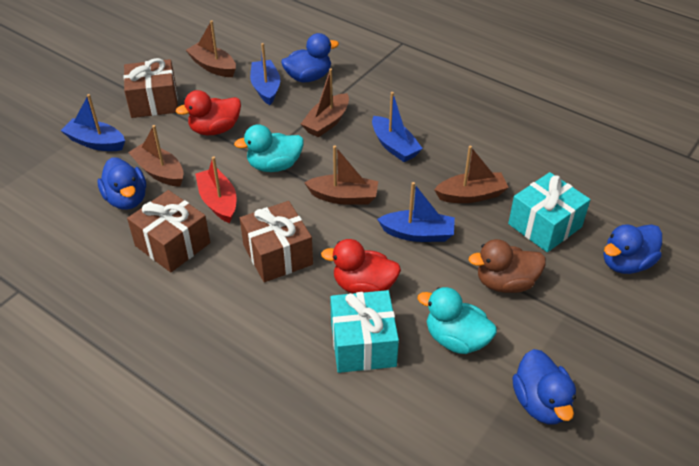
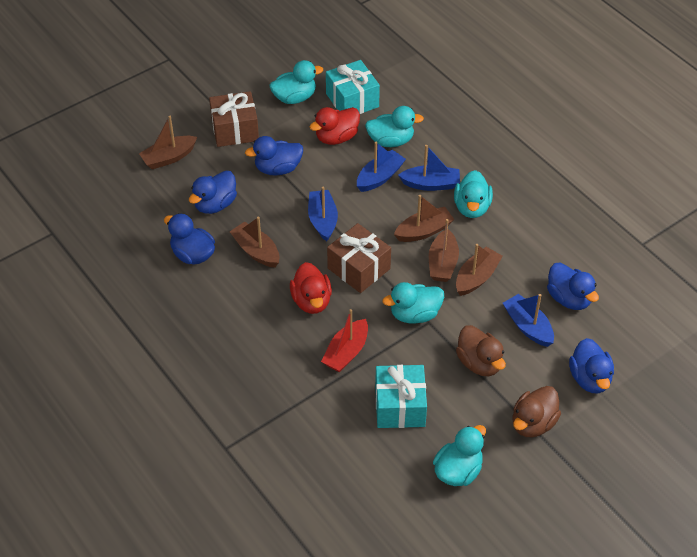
blue duck: [98,157,146,210] [281,33,339,82] [513,349,576,424] [604,224,662,274] = 4 -> [164,213,215,265] [189,171,237,214] [245,136,303,175] [547,263,599,310] [569,338,614,393] = 5
brown duck: [469,239,546,293] = 1 -> [456,325,506,376] [512,386,561,437] = 2
brown gift: [124,58,178,118] [127,190,210,272] [240,201,313,282] = 3 -> [209,91,259,147] [327,223,391,293] = 2
turquoise duck: [234,124,304,172] [417,287,497,354] = 2 -> [270,60,323,104] [365,106,424,147] [382,282,444,324] [433,425,486,486] [454,170,493,218] = 5

